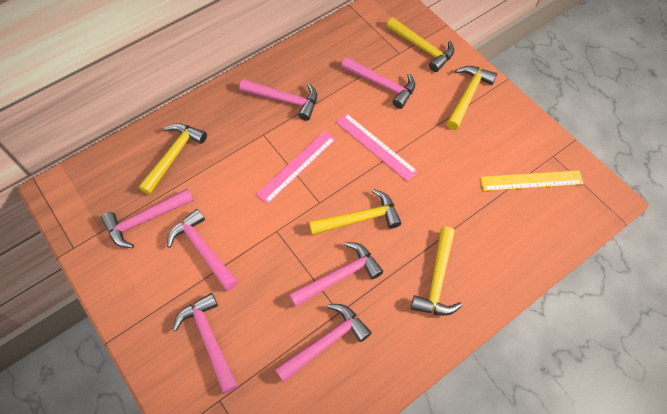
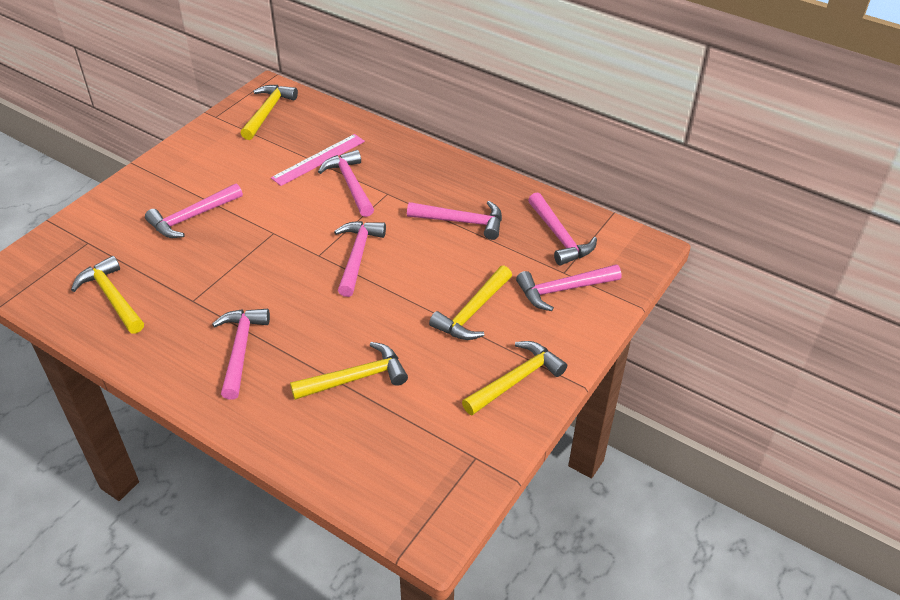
pink ruler: [256,131,336,204] [336,113,418,181] = 2 -> [271,134,365,186] = 1
yellow ruler: [480,170,584,191] = 1 -> none = 0

